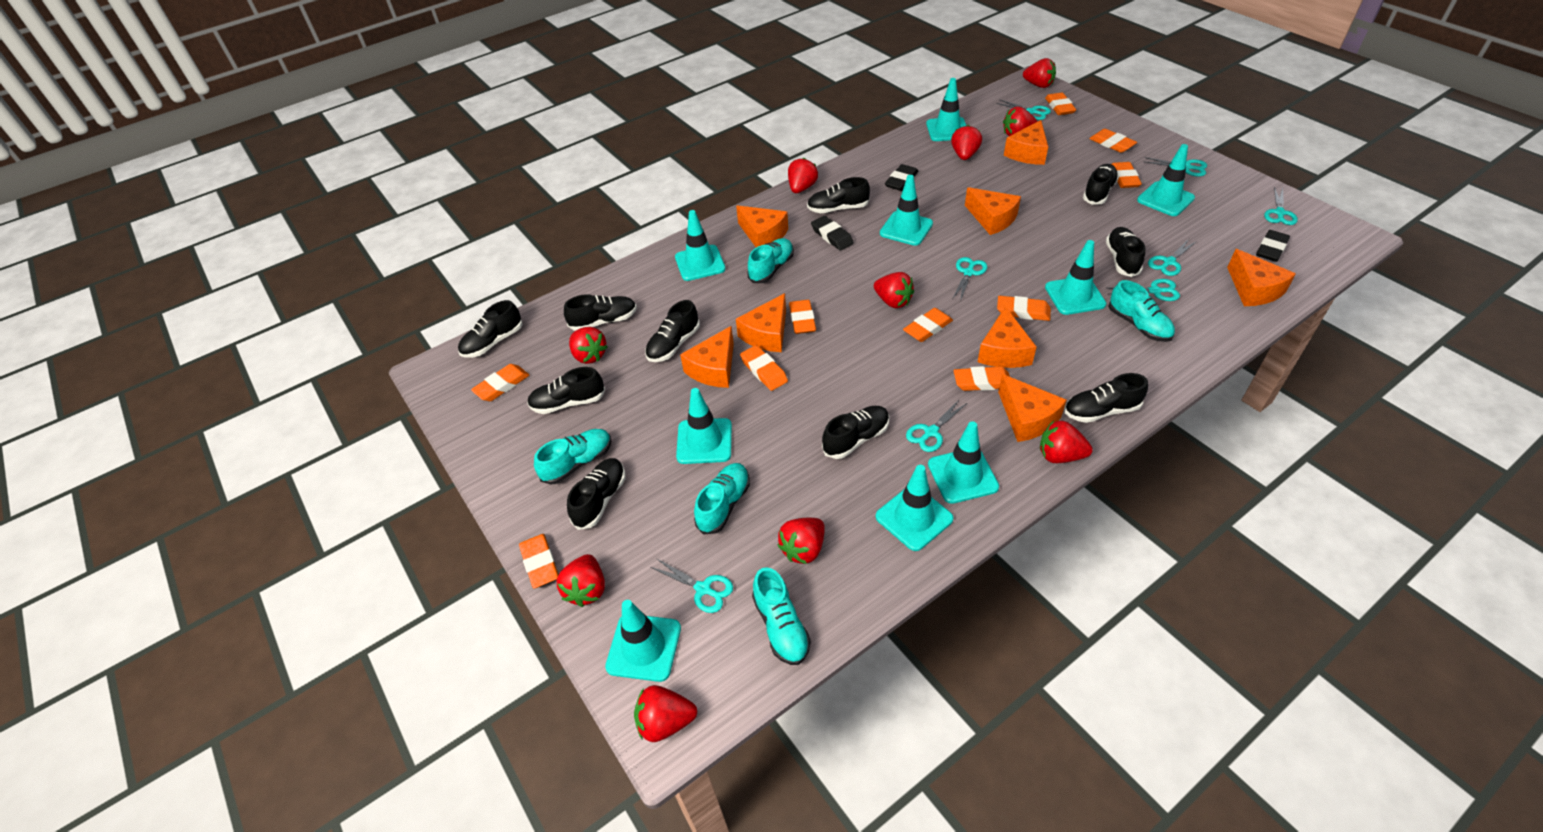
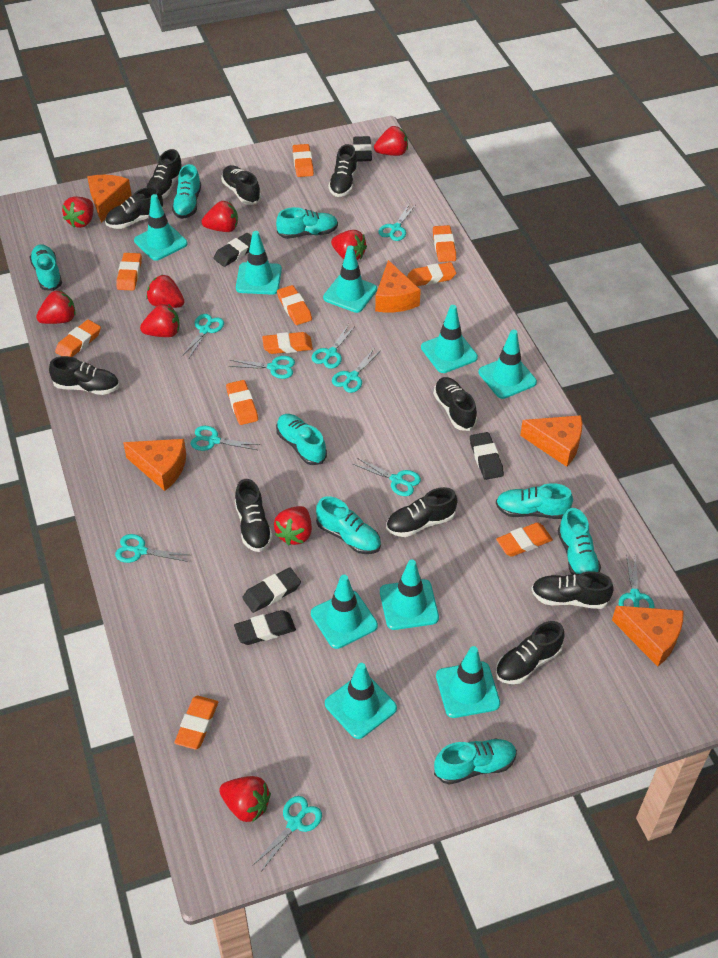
black eraser: [811,216,854,251] [885,164,918,191] [1256,230,1290,262] = 3 -> [213,233,252,267] [234,610,296,645] [242,568,301,613] [353,136,372,162] [470,432,504,480] = 5
orange cheese: [680,326,734,388] [736,205,788,247] [736,293,786,352] [965,187,1021,235] [978,306,1037,368] [998,374,1067,442] [1004,120,1048,165] [1227,249,1296,306] = 8 -> [87,175,131,223] [123,439,186,491] [375,260,421,312] [520,415,582,467] [612,606,683,667] = 5
red strawberry: [557,554,605,607] [569,327,607,364] [634,685,697,742] [778,518,825,564] [788,158,818,193] [874,272,914,308] [951,125,982,160] [1003,106,1038,136] [1023,58,1056,88] [1040,421,1093,463] = 10 -> [36,290,76,324] [62,196,94,228] [140,304,179,337] [146,274,185,308] [201,201,238,232] [219,776,271,822] [274,506,312,545] [331,230,367,260] [374,126,408,156] = 9
turquoise scissors: [651,558,733,613] [906,399,967,452] [952,257,987,301] [996,100,1051,120] [1108,279,1180,301] [1144,157,1207,177] [1148,239,1197,276] [1264,187,1298,225] = 8 -> [115,534,189,563] [181,314,224,360] [191,426,261,451] [229,356,295,379] [253,796,322,870] [312,324,355,369] [332,349,380,393] [353,458,421,496] [379,204,415,241] [619,554,654,608] = 10
turquoise shoe: [534,429,612,485] [694,463,750,535] [747,238,794,283] [752,567,811,665] [1108,280,1175,342] = 5 -> [30,244,62,291] [172,164,201,219] [276,207,338,239] [276,414,327,465] [316,496,381,554] [434,738,517,785] [496,483,573,519] [558,508,601,574] = 8

